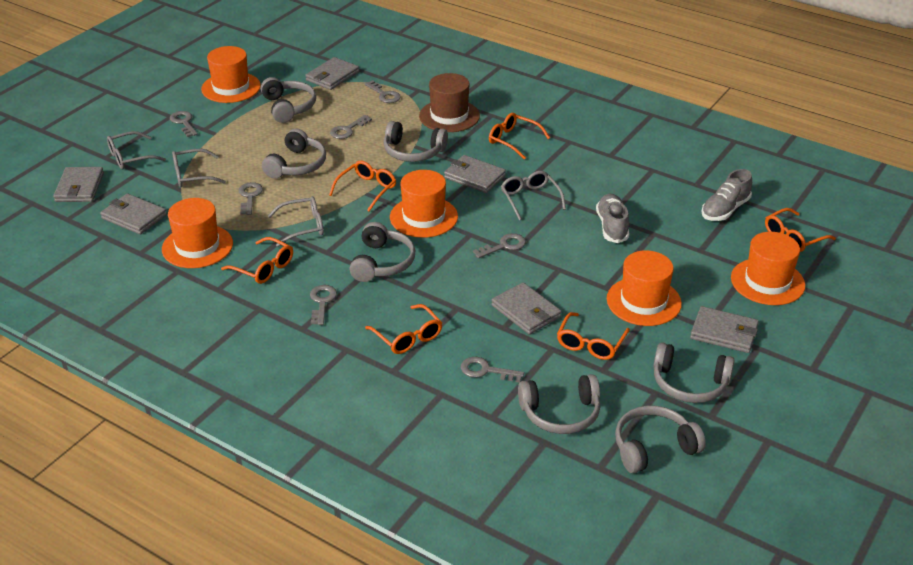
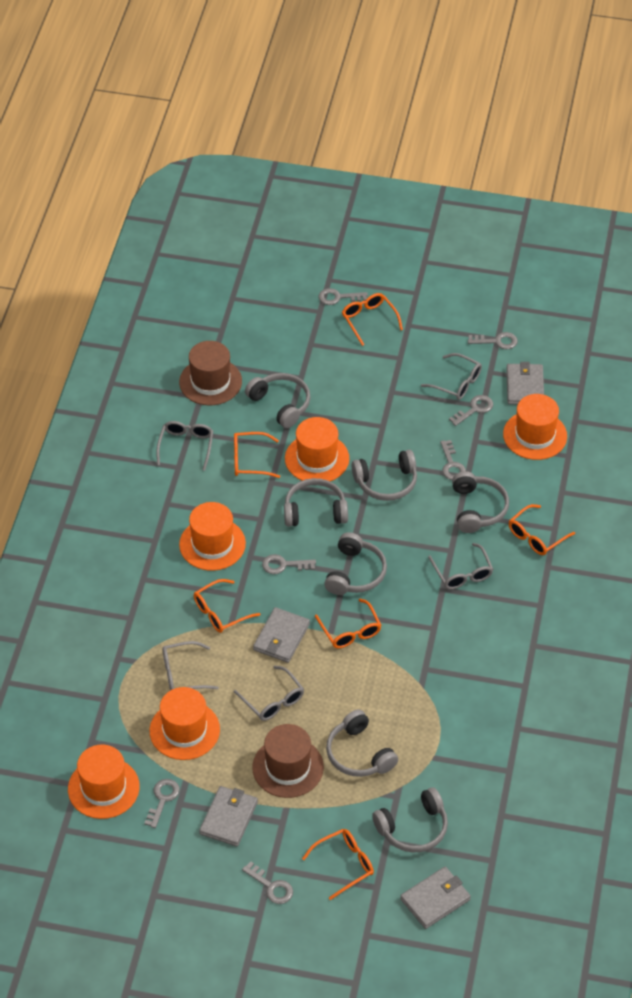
brown hat: [419,73,480,132] = 1 -> [179,341,242,405] [252,724,324,798] = 2
grey glasses: [107,131,166,169] [172,149,226,187] [268,196,324,247] [501,171,566,220] = 4 -> [156,421,213,471] [162,641,219,690] [234,666,304,721] [421,353,482,400] [428,543,493,589] = 5
grey shoe: [596,194,629,243] [701,169,752,221] = 2 -> none = 0
grey wallet: [53,167,104,202] [100,194,167,235] [305,57,359,90] [444,155,506,193] [491,282,561,334] [690,306,759,353] = 6 -> [199,786,258,847] [253,607,310,663] [400,867,471,929] [506,362,544,405] = 4

